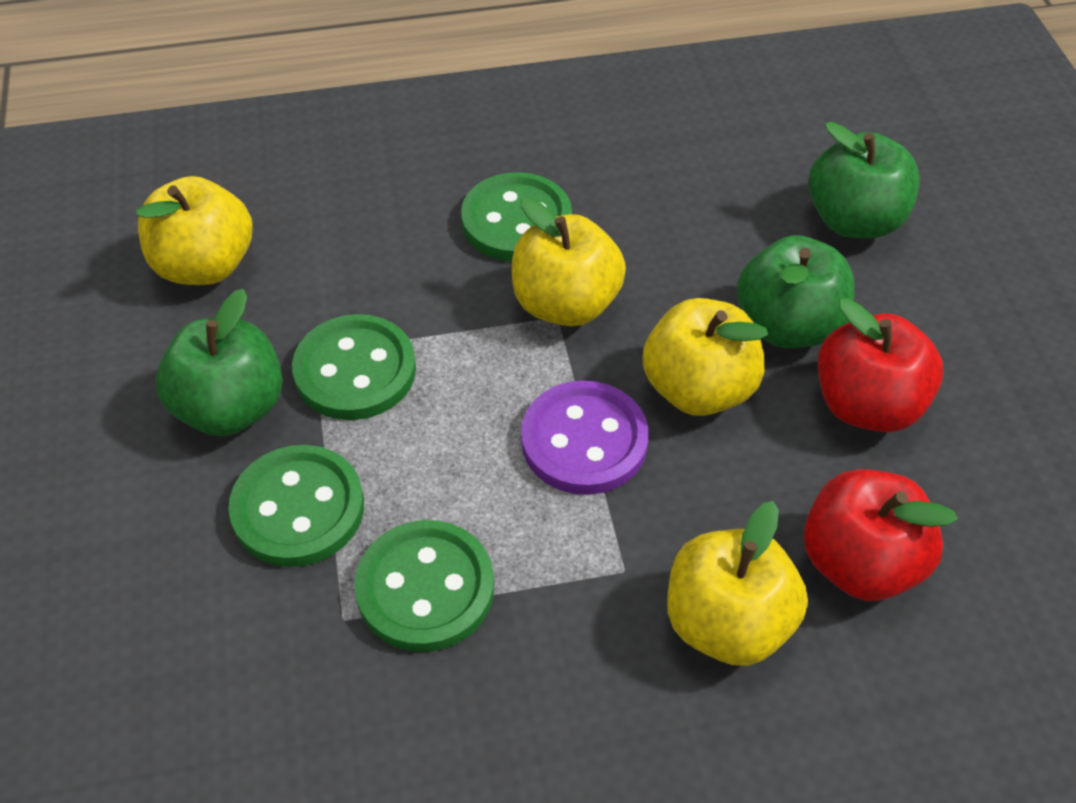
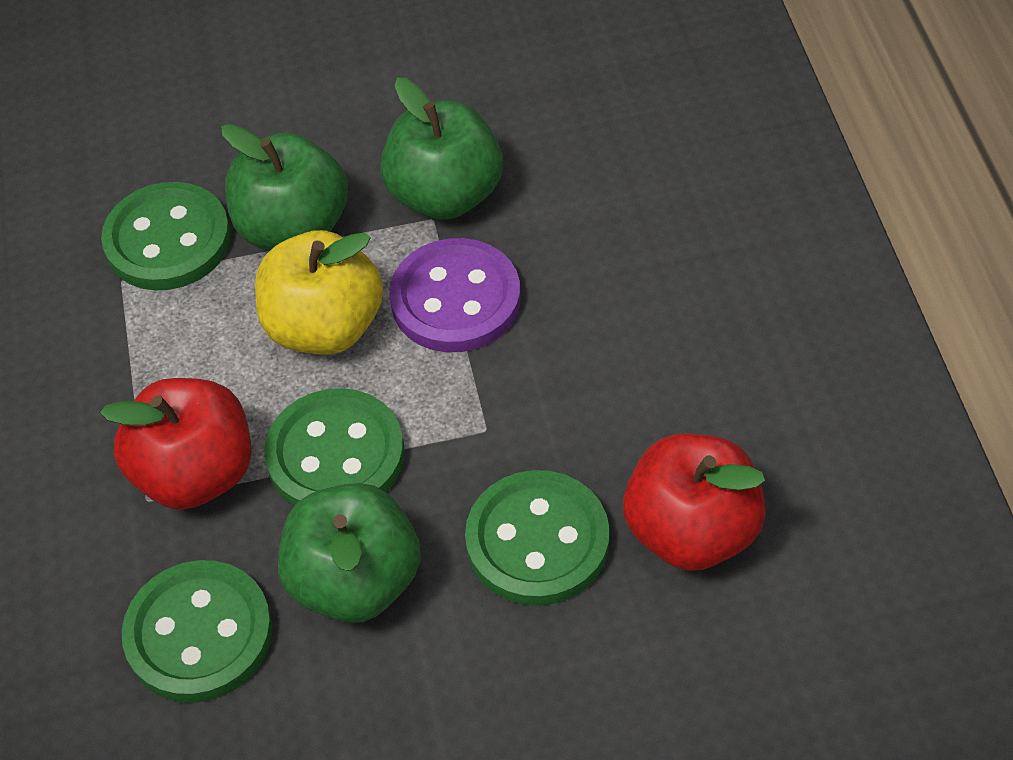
yellow apple: [136,176,252,285] [512,198,626,326] [643,298,768,416] [667,501,808,666] = 4 -> [255,230,383,355] = 1

